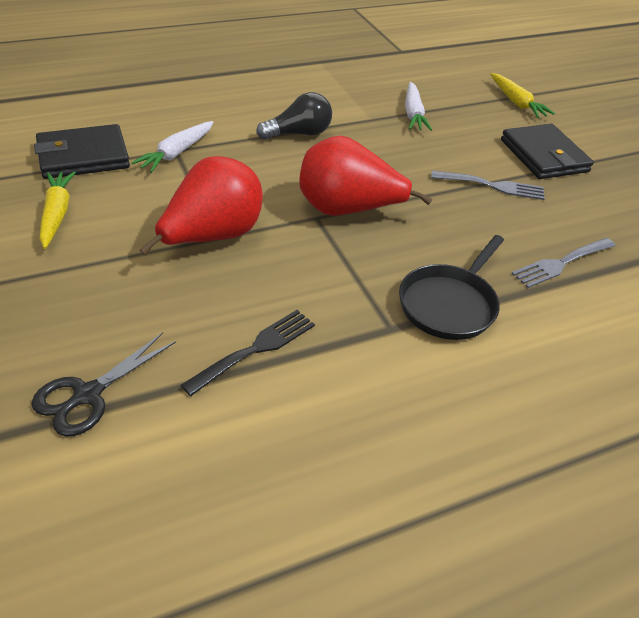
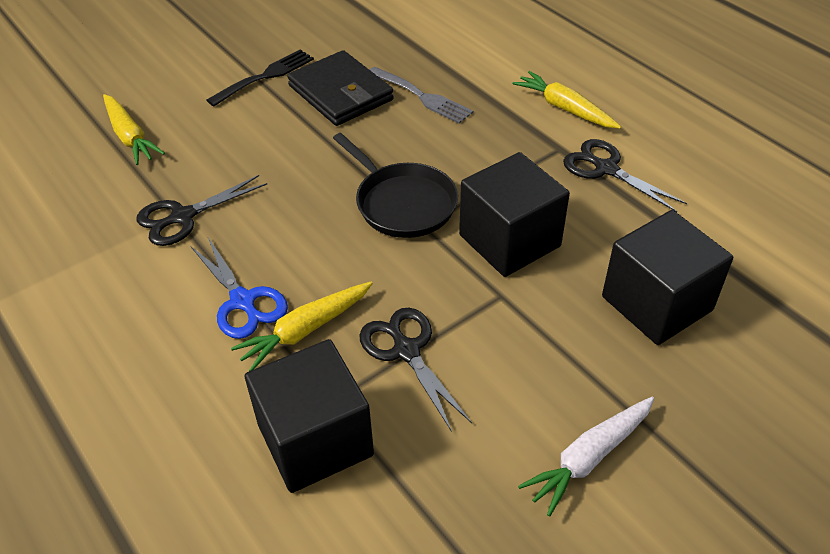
black cube: none = 0 -> [245,339,374,493] [459,152,570,277] [602,210,733,345] = 3
black light bulb: [257,92,332,140] = 1 -> none = 0
black scissors: [31,332,176,437] = 1 -> [137,175,267,246] [359,307,472,432] [563,139,687,212] = 3
black wallet: [34,124,130,179] [501,124,594,179] = 2 -> [287,50,394,126] = 1
blue scissors: none = 0 -> [191,238,288,339] = 1
grey fork: [431,171,545,200] [511,238,616,288] = 2 -> [370,67,473,124] = 1
red pear: [140,156,263,256] [299,136,432,216] = 2 -> none = 0
white carrot: [131,121,214,173] [405,82,432,131] = 2 -> [518,397,654,517] = 1
yellow carrot: [40,171,76,249] [490,73,555,118] = 2 -> [103,94,165,165] [231,282,373,371] [512,71,621,129] = 3

